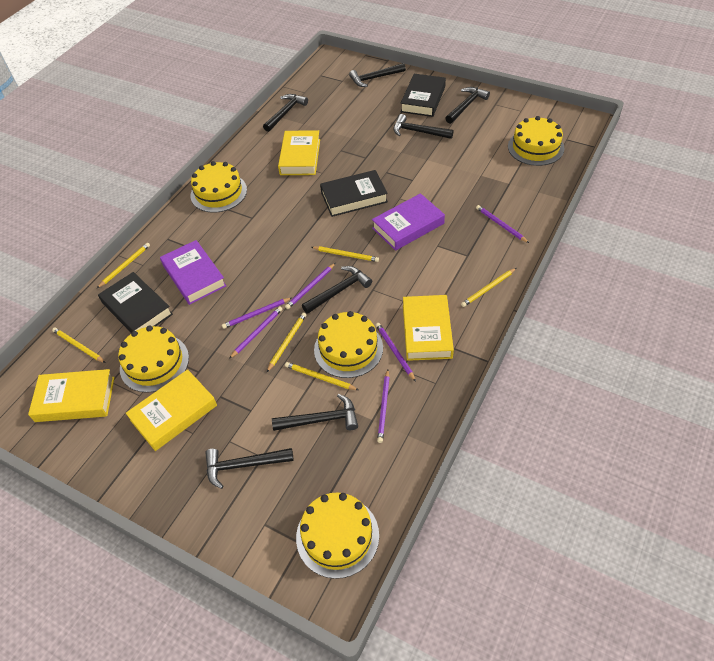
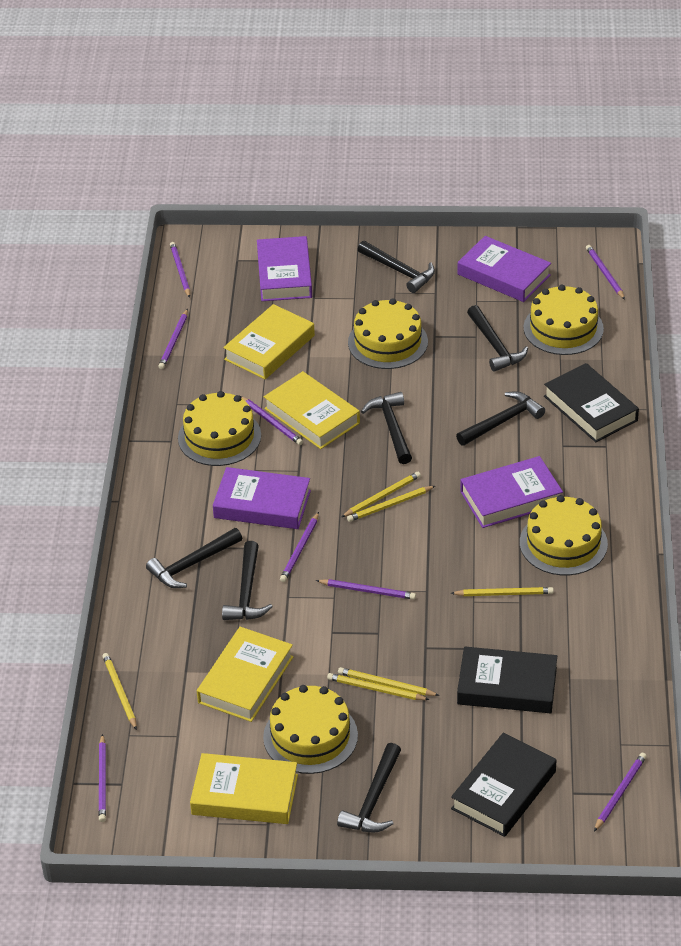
purple book: [160,240,226,305] [372,193,445,251] = 2 -> [213,467,311,529] [257,236,312,301] [458,236,551,302] [460,456,563,528] = 4
purple pencil: [222,298,292,329] [229,306,283,359] [285,263,335,309] [376,323,416,382] [377,369,390,443] [476,205,529,243] = 6 -> [98,734,106,822] [158,309,188,369] [170,242,190,298] [240,396,303,445] [280,512,319,582] [316,579,416,600] [586,245,625,299] [594,753,647,831] = 8

